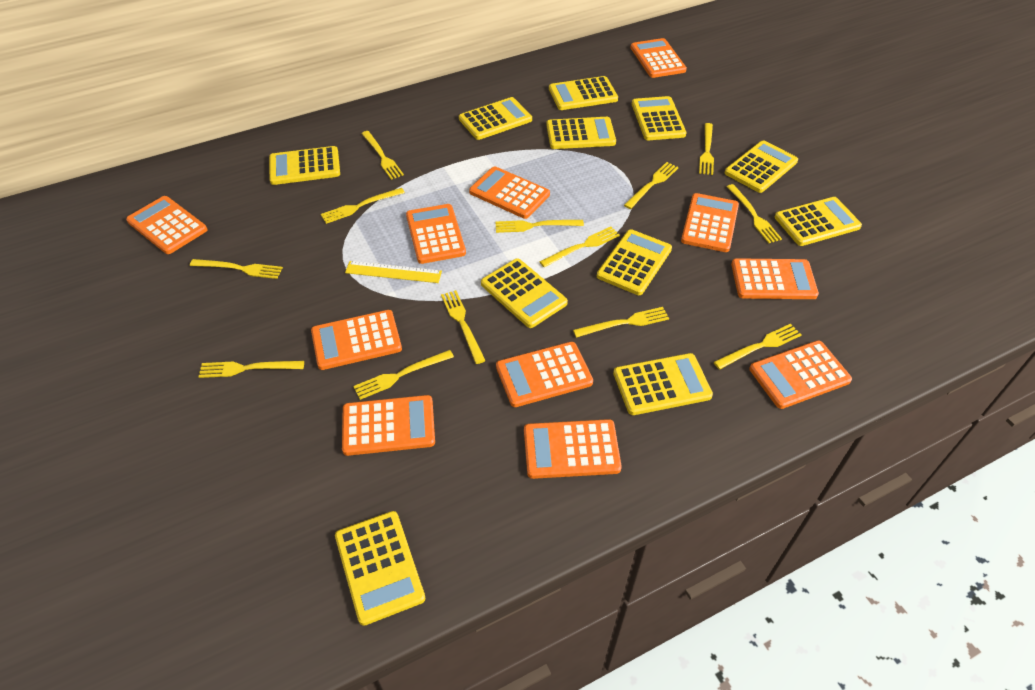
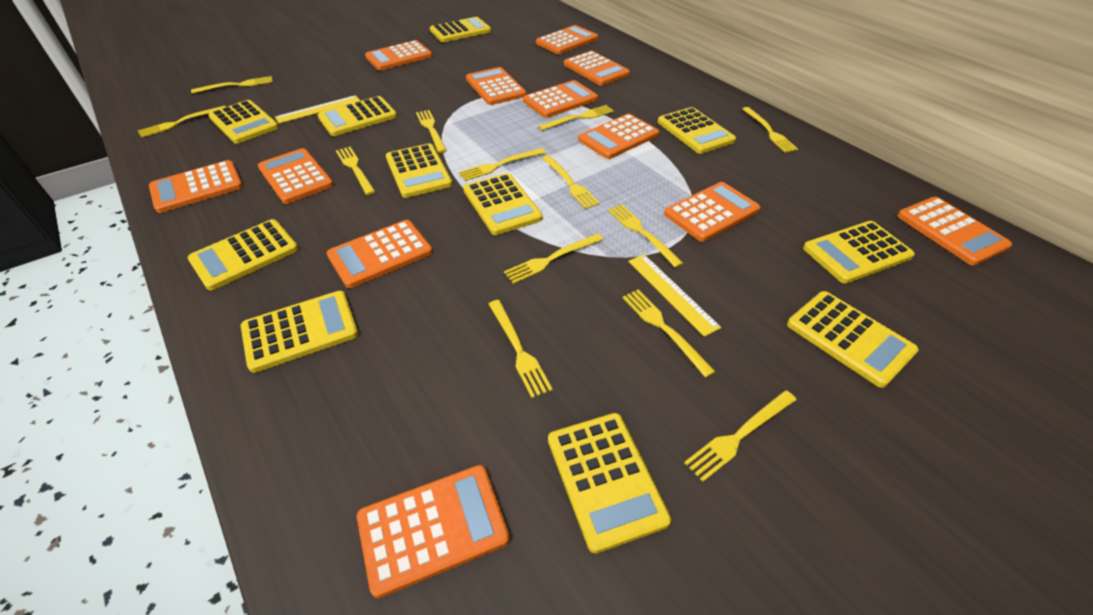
orange calculator: [126,196,207,254] [311,310,402,370] [342,395,435,456] [406,204,466,264] [469,166,550,219] [496,342,593,407] [524,419,622,479] [631,38,687,78] [681,193,739,252] [731,258,819,299] [749,341,852,409] = 11 -> [149,160,243,213] [258,148,334,204] [327,220,433,288] [357,465,510,598] [365,40,432,71] [466,67,526,105] [523,80,598,118] [536,25,598,54] [564,51,630,86] [578,114,659,159] [664,182,760,242] [897,197,1012,266] = 12
yellow ruler: [345,261,442,283] = 1 -> [275,95,360,124] [628,254,722,337] = 2

